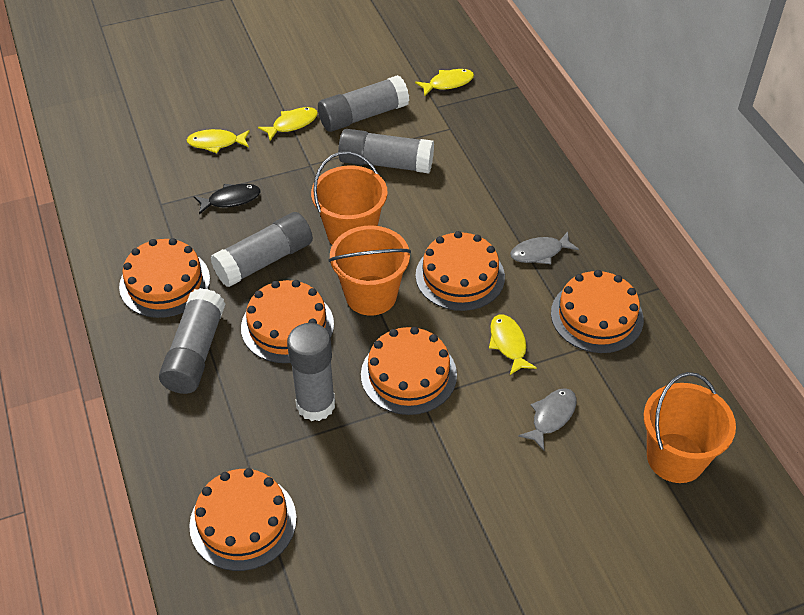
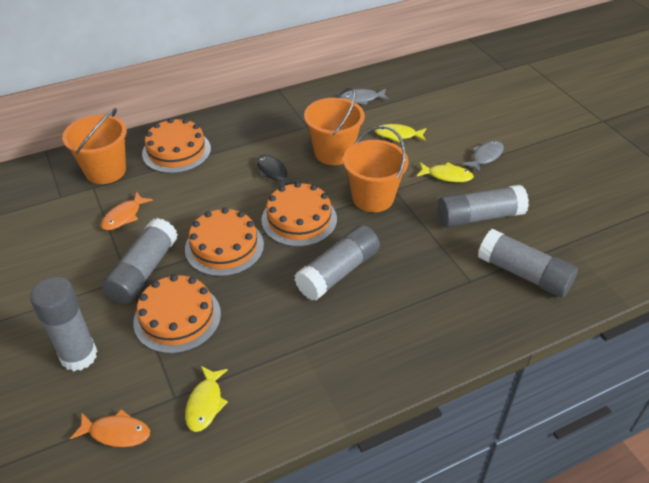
orange cake: [119,238,210,318] [189,468,297,571] [241,280,334,363] [361,326,457,415] [416,231,505,311] [551,270,644,353] = 6 -> [133,274,221,354] [142,118,211,173] [185,208,264,277] [261,182,337,247] = 4
orange fish: none = 0 -> [70,409,150,447] [101,192,153,230] = 2
yellow fish: [187,129,250,153] [258,107,318,141] [415,69,474,96] [489,315,537,375] = 4 -> [185,366,228,432] [375,124,427,142] [417,162,474,182] = 3

